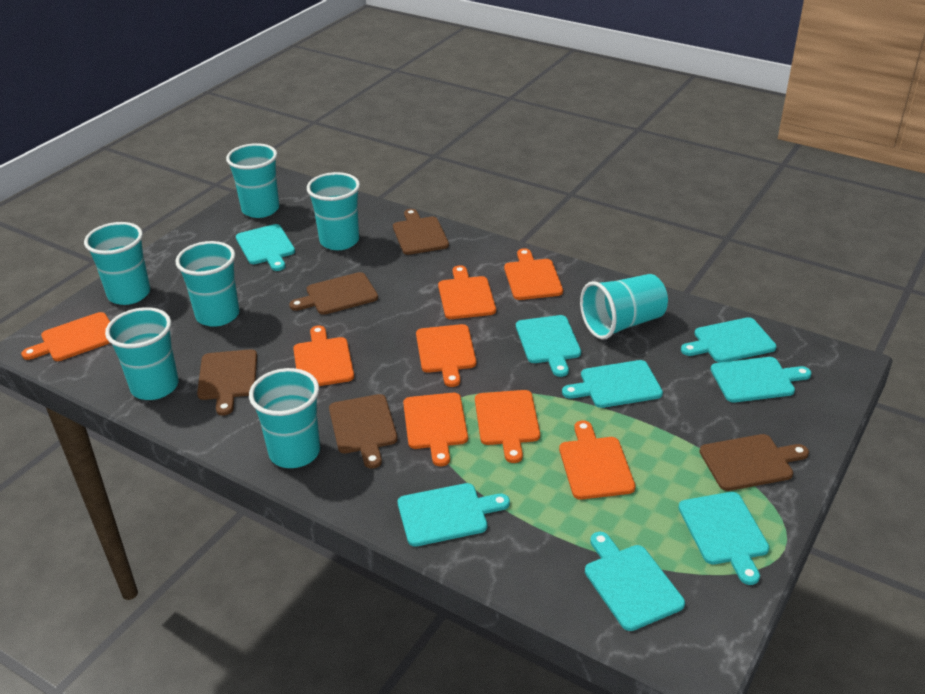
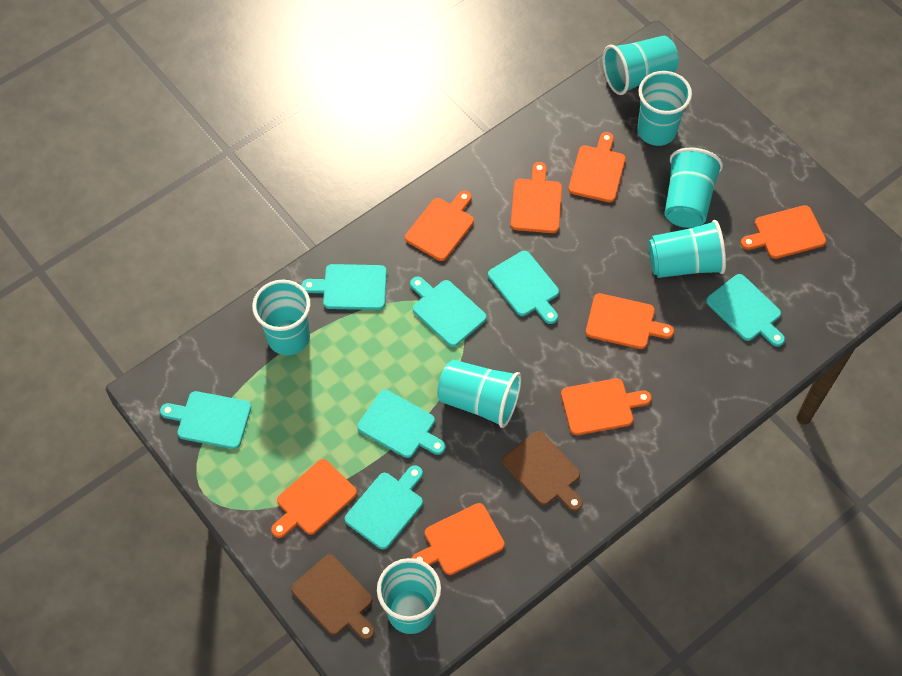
brown cutting board: [197,349,257,415] [289,272,378,315] [329,394,398,469] [393,209,449,255] [699,434,809,491] = 5 -> [291,555,375,640] [502,431,583,512] = 2
turquoise cutting board: [236,224,295,271] [398,483,510,547] [516,315,581,377] [562,360,663,408] [585,532,685,631] [678,492,769,585] [681,317,777,363] [711,357,811,402] = 8 -> [160,391,251,449] [302,264,387,310] [345,465,423,550] [357,390,446,458] [410,277,487,347] [488,251,559,324] [706,274,785,347] = 7

